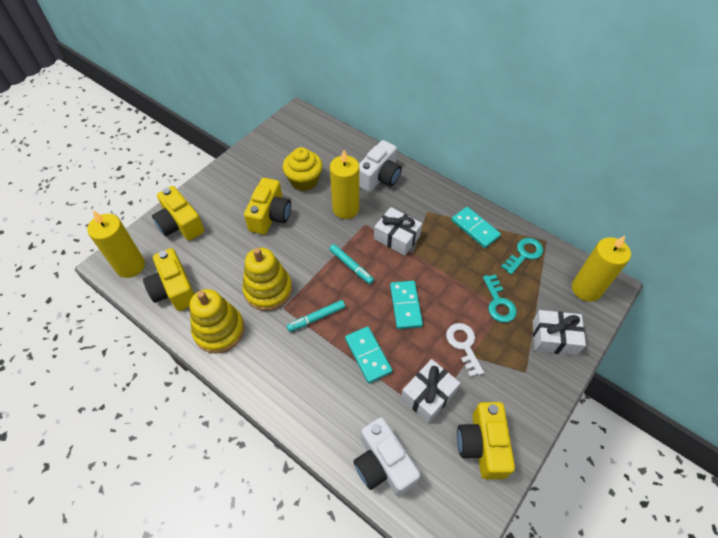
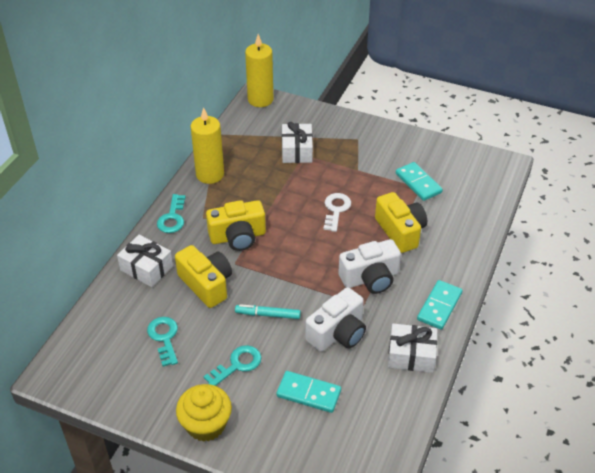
turquoise key: [483,274,517,323] [501,238,543,275] = 2 -> [147,317,178,367] [157,194,186,233] [203,345,262,386] = 3
turquoise marker: [286,300,345,332] [329,244,374,284] = 2 -> [235,304,301,319] = 1
yellow camera: [143,248,194,311] [152,186,205,241] [244,178,291,235] [457,402,515,480] = 4 -> [175,245,232,308] [206,200,266,251] [375,192,427,253] = 3
yellow candle: [87,210,145,278] [330,150,359,219] [572,236,631,302] = 3 -> [190,107,224,184] [245,34,273,107] = 2
yellow stacking toy: [190,289,244,353] [242,248,292,311] = 2 -> none = 0

